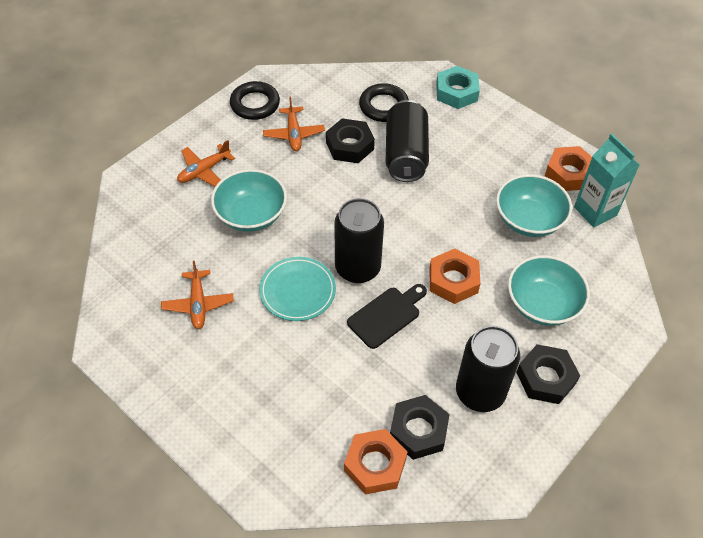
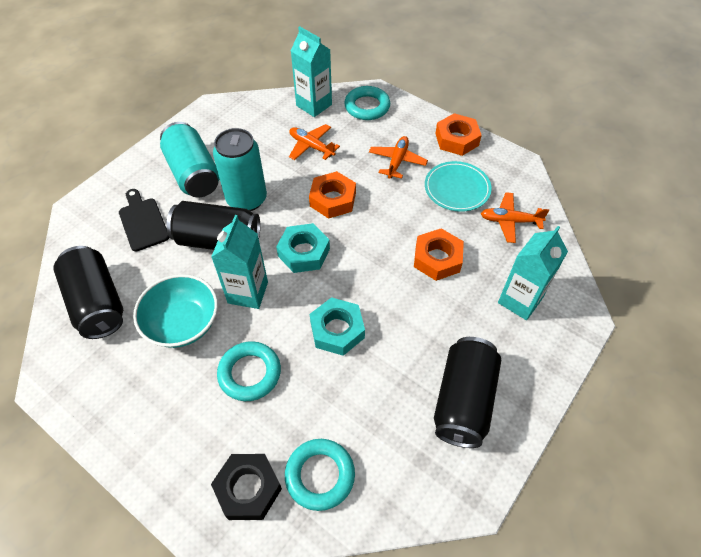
black nut: [326,118,375,163] [390,395,450,460] [516,344,580,404] = 3 -> [211,454,282,520] = 1
black ring: [230,81,280,120] [359,83,409,122] = 2 -> none = 0
turquoise bowl: [211,169,287,232] [496,174,572,237] [508,255,590,326] = 3 -> [133,274,218,348] = 1
turquoise can: none = 0 -> [160,122,219,197] [213,128,267,211] = 2
turquoise carton: [574,134,639,227] = 1 -> [211,215,268,309] [291,26,332,117] [498,226,568,320] = 3
turquoise nut: [436,66,480,109] = 1 -> [276,223,330,273] [310,297,365,356] = 2
turquoise ring: none = 0 -> [217,341,281,401] [285,439,355,511] [344,86,390,120] = 3

